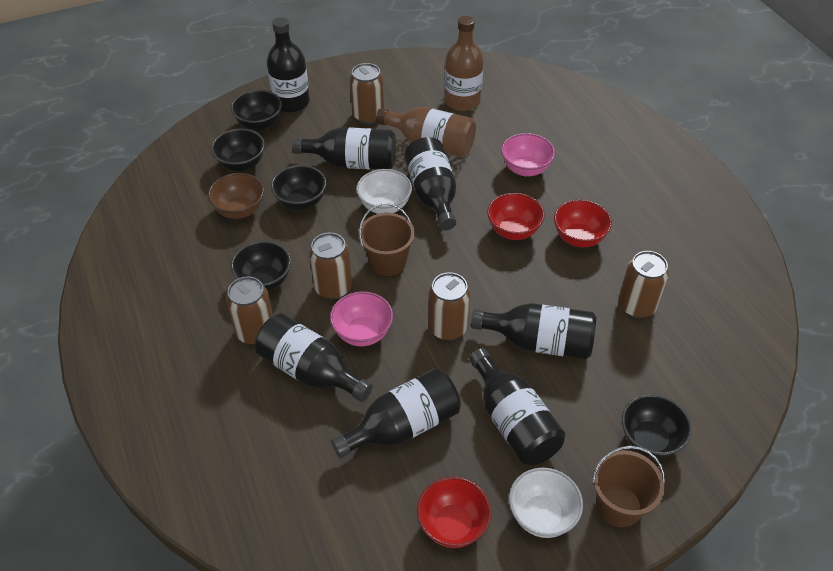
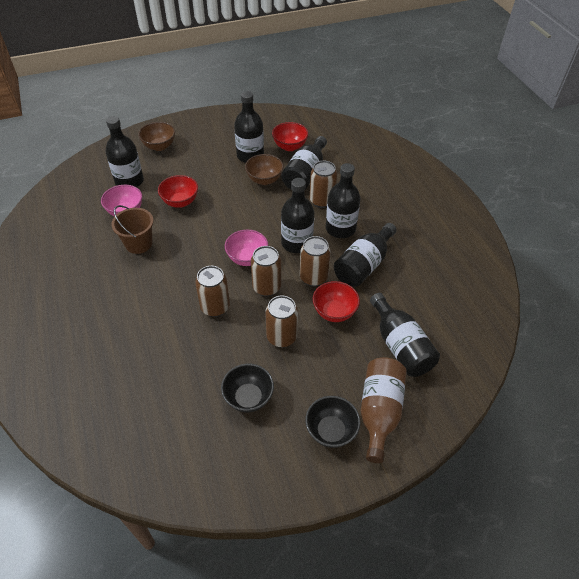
black bowl: [211,128,265,171] [231,90,282,131] [231,241,291,291] [271,165,327,210] [622,394,692,458] = 5 -> [221,364,274,412] [305,396,361,448] = 2
brown bottle: [376,107,476,157] [444,16,484,111] = 2 -> [361,357,407,463] = 1
brown bowl: [208,173,264,219] = 1 -> [138,122,175,151] [245,154,284,185] = 2
brown bucket: [359,203,415,276] [592,446,665,527] = 2 -> [111,205,153,254] = 1
white bowl: [356,169,412,214] [509,468,583,538] = 2 -> none = 0

